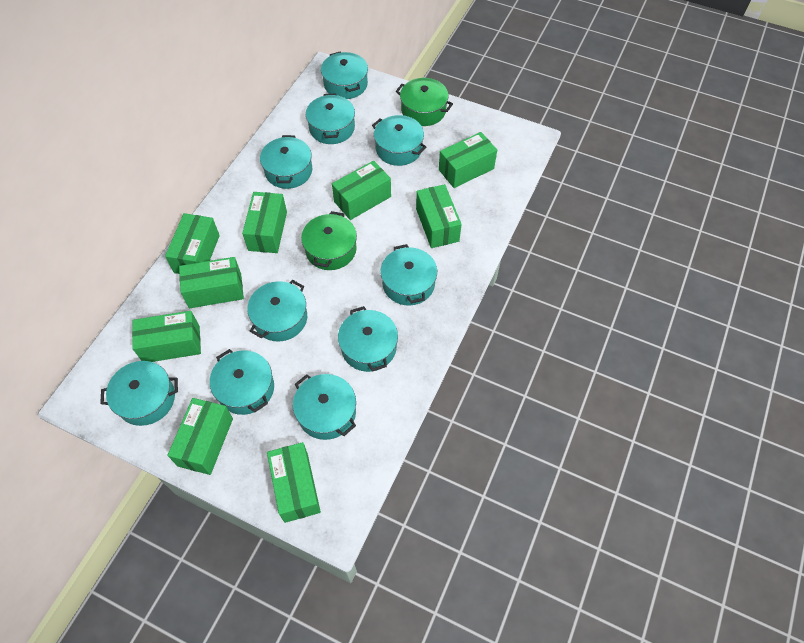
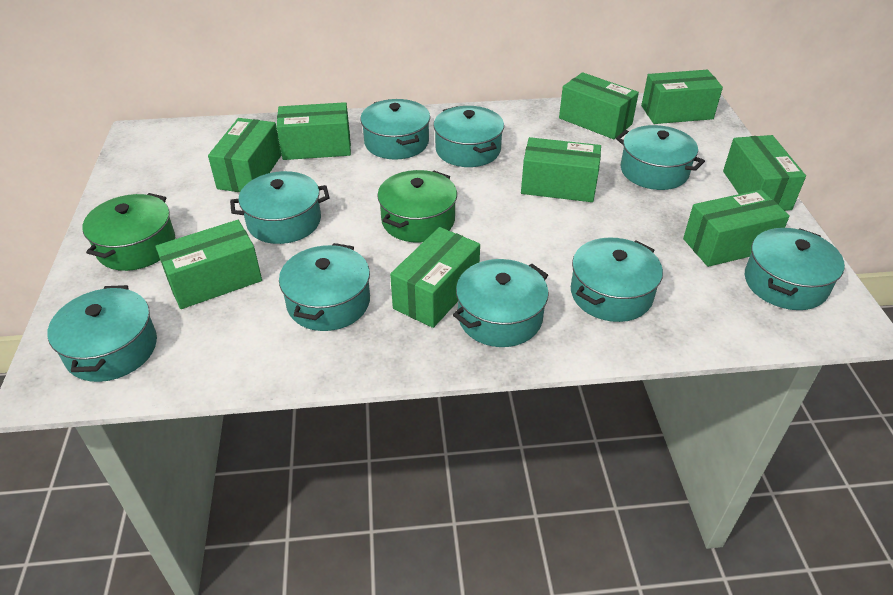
turquoise pot: [100,361,178,426] [210,349,274,415] [247,280,307,342] [260,135,312,189] [293,374,356,440] [306,93,355,144] [321,51,368,99] [338,306,398,372] [372,115,426,166] [380,244,437,305] = 10 -> [47,285,157,382] [230,171,330,244] [279,243,370,331] [360,99,430,160] [433,106,504,167] [453,259,549,347] [571,237,663,322] [616,125,705,190] [745,228,845,310] = 9

